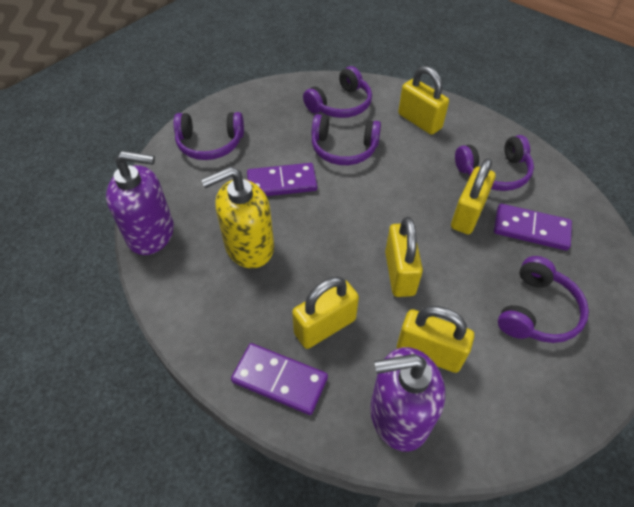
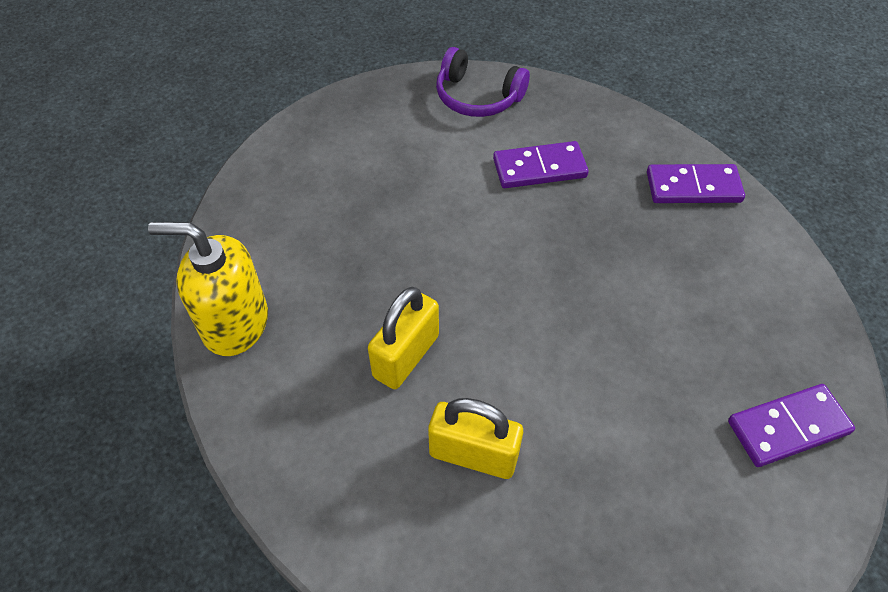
purple headphones: [173,112,244,160] [303,66,372,118] [311,114,381,165] [455,135,534,191] [498,256,589,343] = 5 -> [436,47,530,117] = 1
purple soap dispenser: [106,151,174,255] [370,347,445,452] = 2 -> none = 0
yellow padlock: [292,277,359,349] [385,217,423,297] [397,306,474,373] [398,66,449,135] [451,158,496,234] = 5 -> [368,287,439,389] [428,398,523,479] = 2

